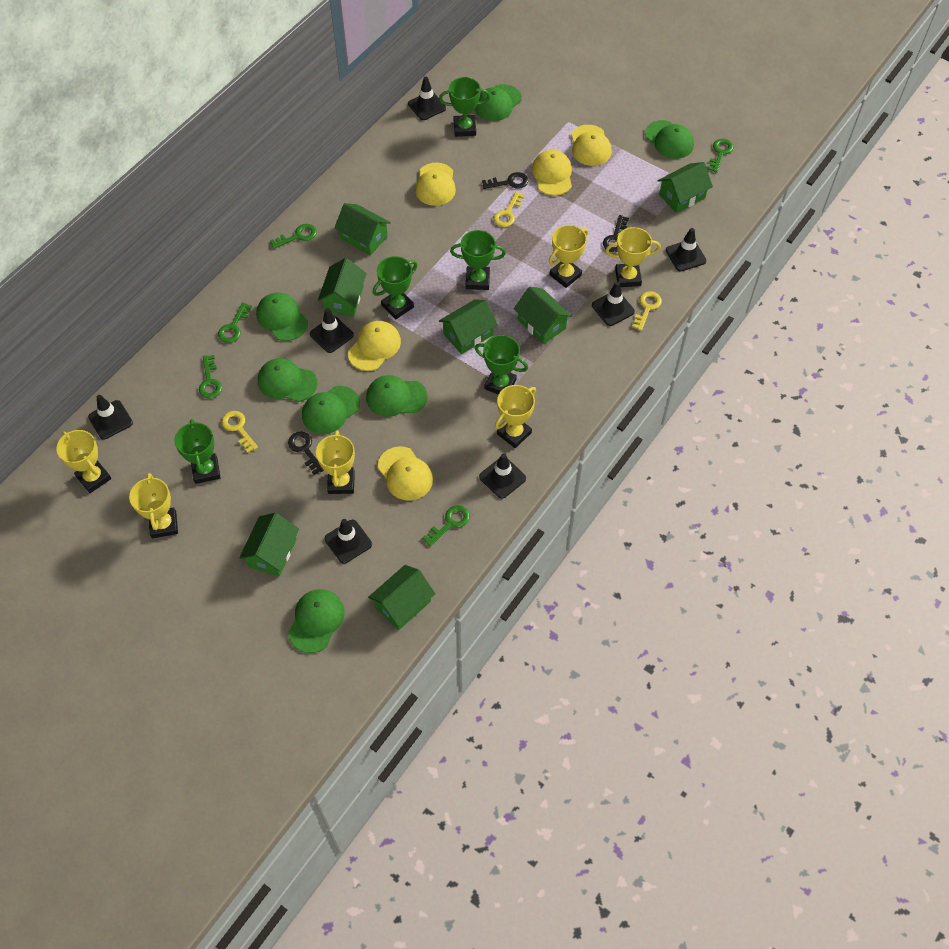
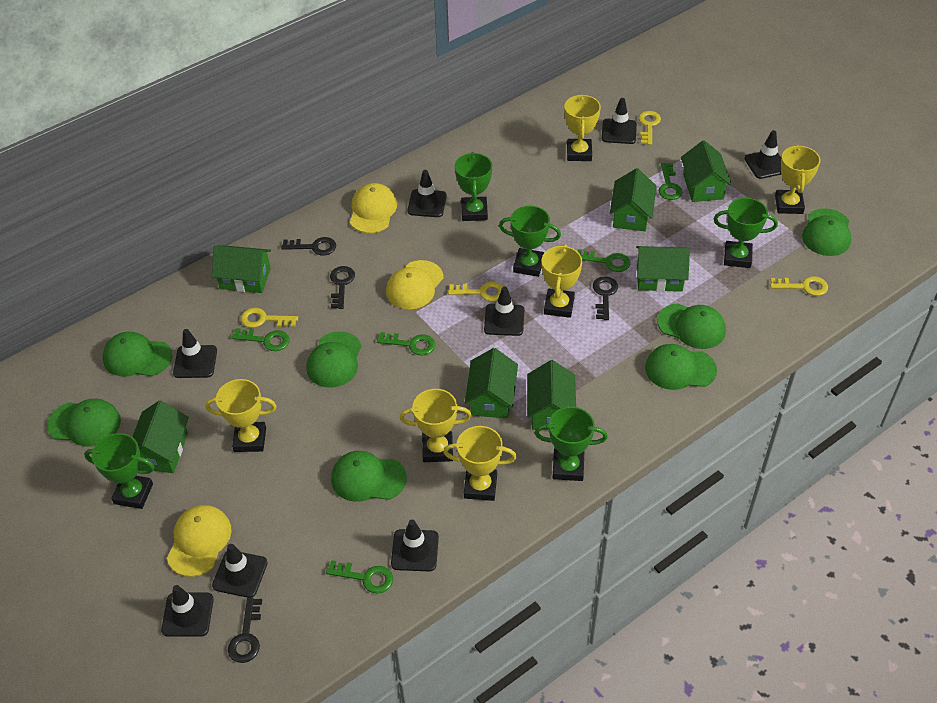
black key: [288,431,324,475] [482,172,528,189] [603,215,629,252] = 3 -> [228,597,262,663] [281,237,336,255] [330,266,355,309] [593,276,618,320] = 4
black traffic cone: [88,395,133,440] [310,308,354,353] [324,519,372,564] [408,77,446,120] [479,454,526,499] [592,281,635,326] [666,228,707,271] = 7 -> [161,585,214,637] [173,329,217,378] [212,544,268,598] [391,520,439,572] [407,170,447,217] [484,287,524,336] [602,98,637,144] [744,130,781,179] = 8
yellow cap: [348,321,401,371] [378,446,433,501] [415,163,456,206] [532,150,572,196] [571,125,612,166] = 5 -> [167,505,231,577] [350,183,397,233] [386,260,444,310] = 3
yellow key: [221,411,258,453] [493,192,525,227] [632,291,662,331] = 3 -> [241,308,298,328] [448,282,503,301] [638,111,661,145] [770,276,828,296] = 4

